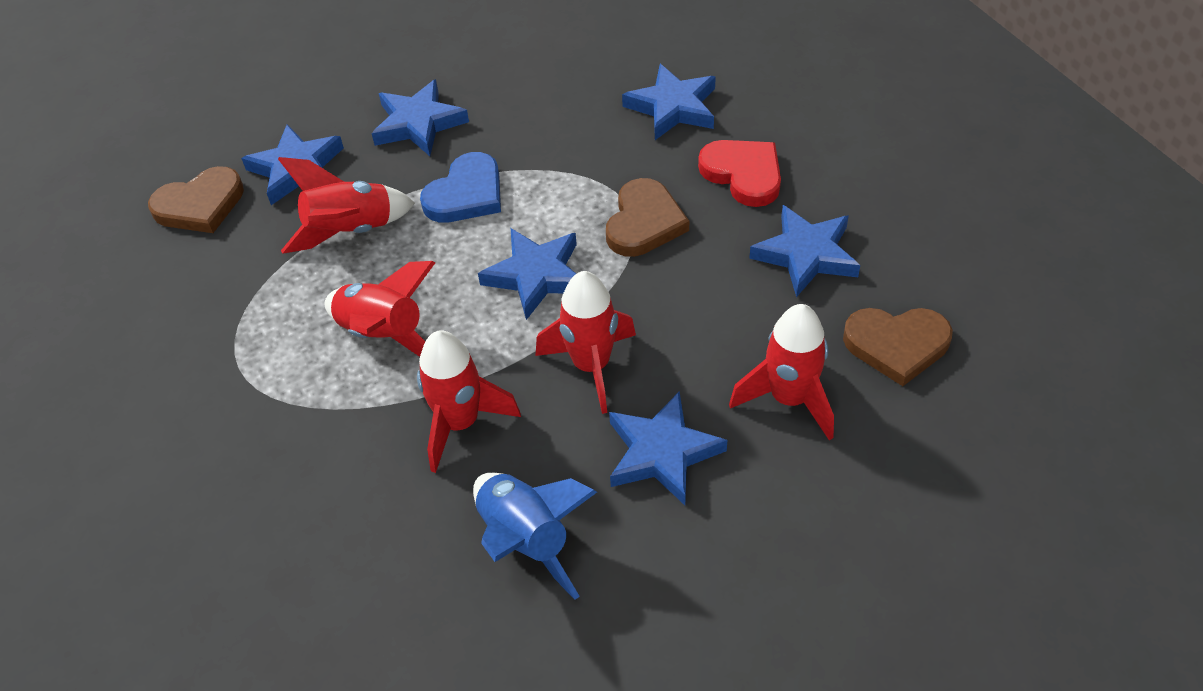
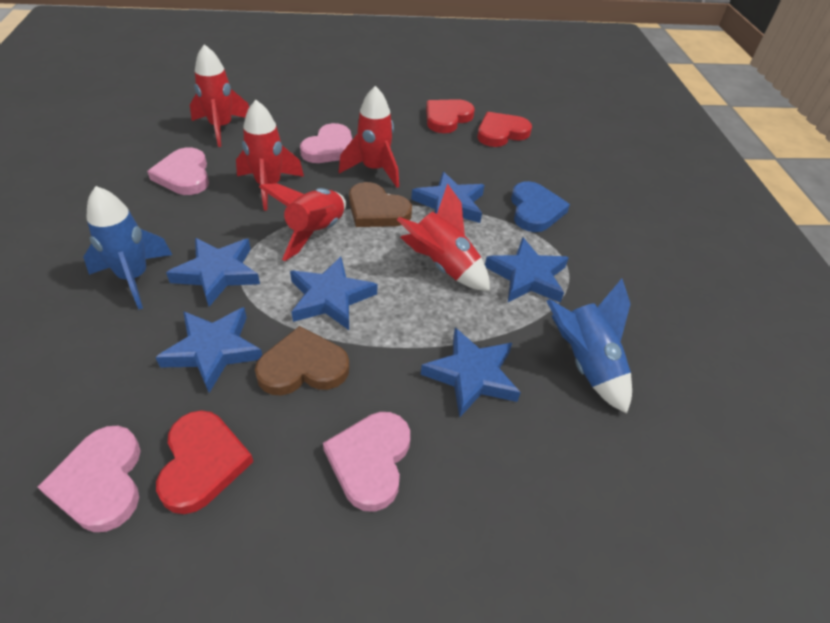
blue rocket: [473,472,597,600] = 1 -> [83,186,172,310] [546,279,632,414] = 2
brown heart: [148,166,244,233] [606,178,689,257] [843,308,953,386] = 3 -> [255,326,349,395] [349,182,412,227] = 2
pink heart: none = 0 -> [38,426,141,532] [147,147,209,195] [300,123,352,163] [323,412,410,512] = 4
red heart: [698,140,781,207] = 1 -> [156,410,253,514] [426,99,475,133] [477,112,532,147] = 3

